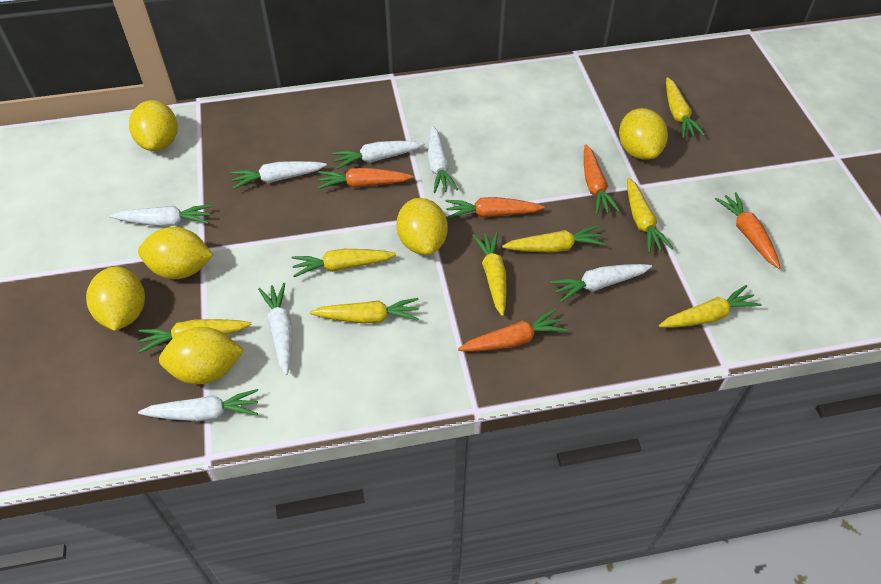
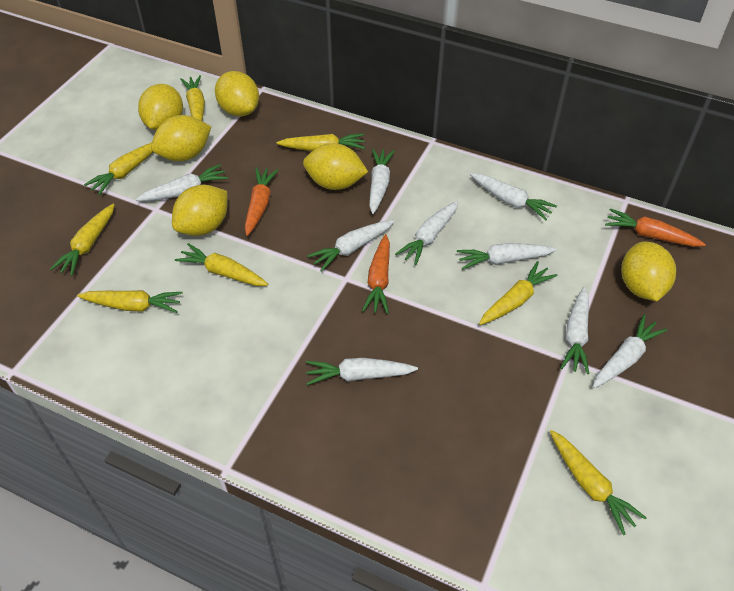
orange carrot: [317,168,413,189] [446,197,545,219] [458,309,567,352] [584,144,621,215] [715,192,780,269] = 5 -> [245,167,278,236] [362,234,390,314] [605,208,706,247] = 3
white carrot: [110,205,212,227] [138,389,258,421] [230,161,327,189] [258,283,292,375] [332,141,425,169] [428,126,458,193] [550,264,652,302] = 7 -> [136,164,228,201] [306,358,418,385] [307,220,395,272] [369,149,394,214] [395,201,459,265] [457,243,557,270] [470,173,557,220] [561,286,589,374] [593,315,667,388] = 9

